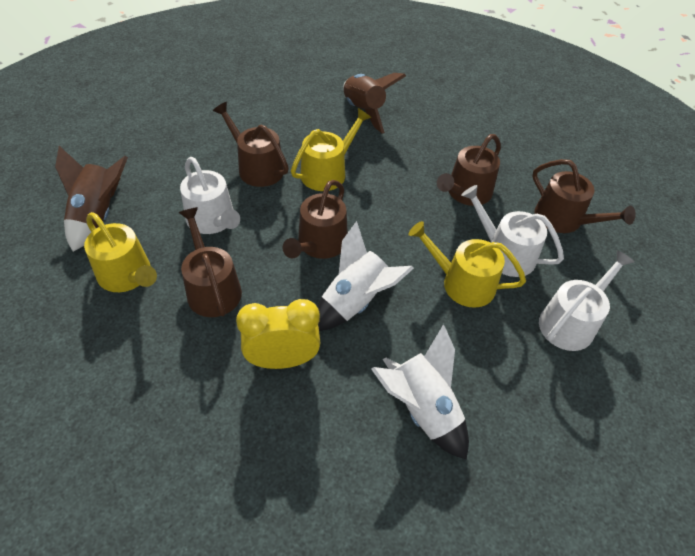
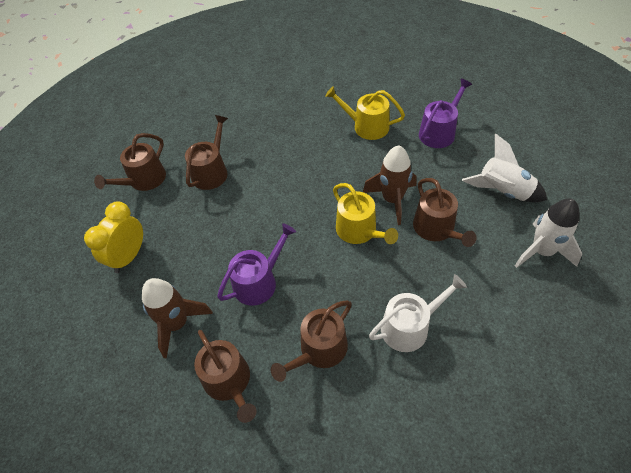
purple watering can: none = 0 -> [217,224,296,306] [419,79,472,148] = 2
white watering can: [180,157,240,234] [461,185,564,277] [539,250,635,351] = 3 -> [369,274,467,352] = 1
yellow watering can: [84,212,157,292] [291,108,371,191] [408,221,526,308] = 3 -> [325,86,405,140] [333,183,398,244] = 2

